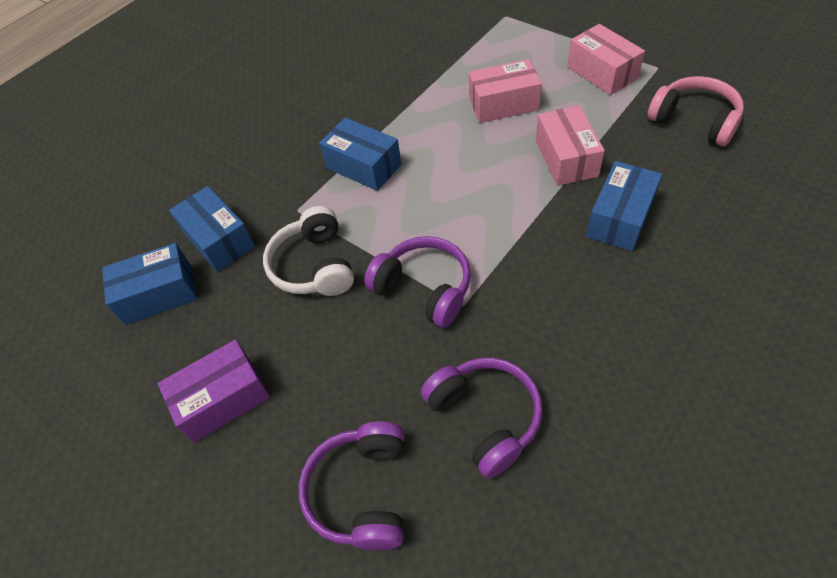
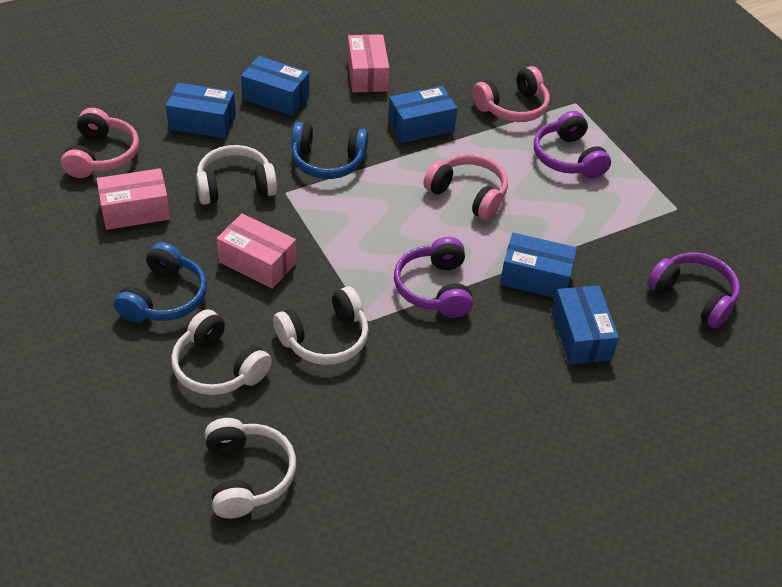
blue box: [102,243,198,325] [169,186,255,272] [319,118,401,191] [586,161,662,251] = 4 -> [166,82,236,139] [241,56,309,116] [388,86,457,143] [500,233,577,298] [552,285,619,364] = 5
blue headphones: none = 0 -> [114,242,207,323] [291,122,368,179] = 2
pink headphones: [647,76,744,146] = 1 -> [61,108,139,178] [424,154,508,220] [472,66,550,122] = 3
purple box: [158,339,270,443] = 1 -> none = 0
white headphones: [263,206,354,296] = 1 -> [171,309,272,395] [196,145,277,205] [205,418,296,519] [273,286,369,365] = 4

